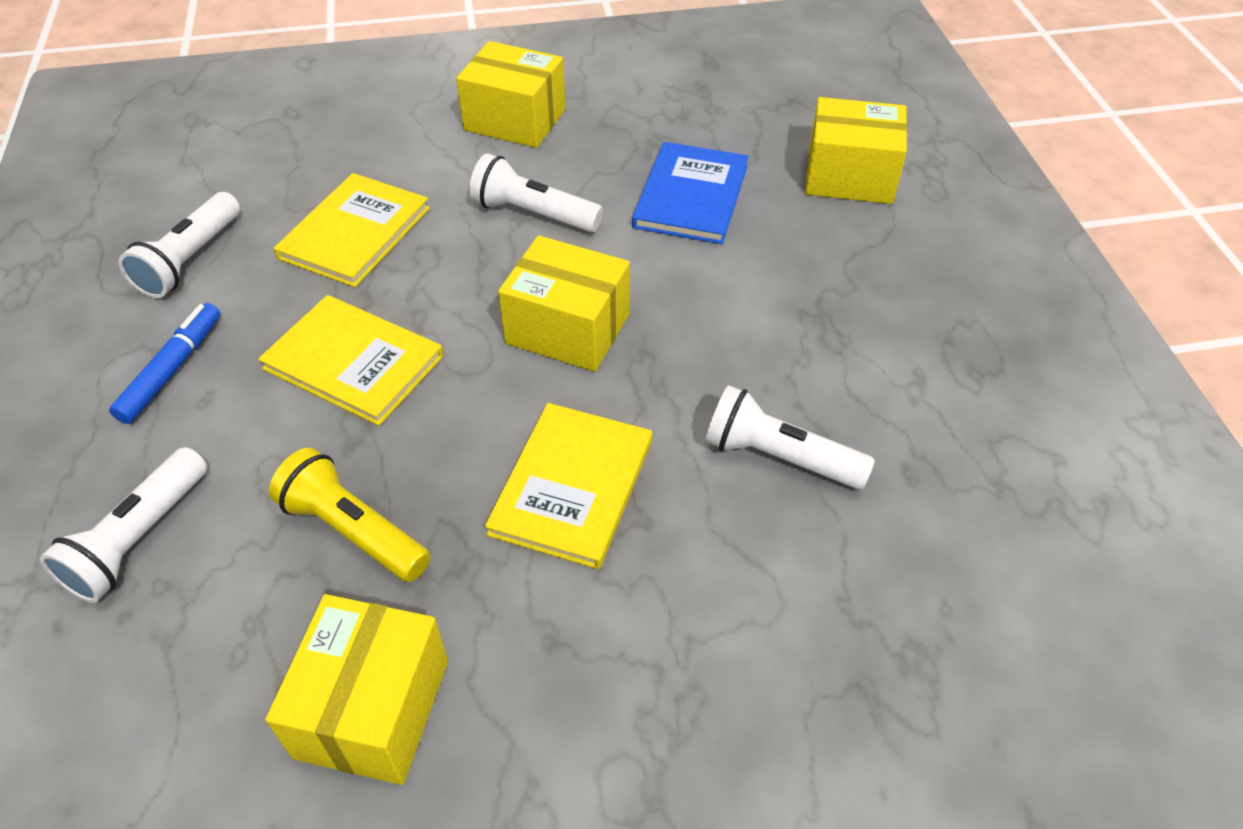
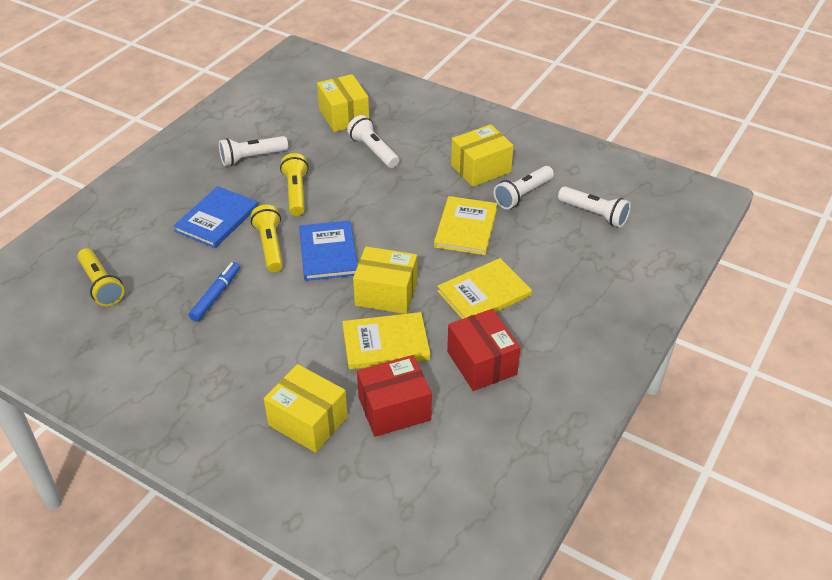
blue book: [632,142,749,244] = 1 -> [173,186,258,248] [299,221,358,281] = 2
red box: none = 0 -> [357,355,432,437] [447,309,521,391] = 2
yellow flashlight: [269,447,430,582] = 1 -> [77,248,124,306] [251,205,283,272] [280,153,309,216] = 3

